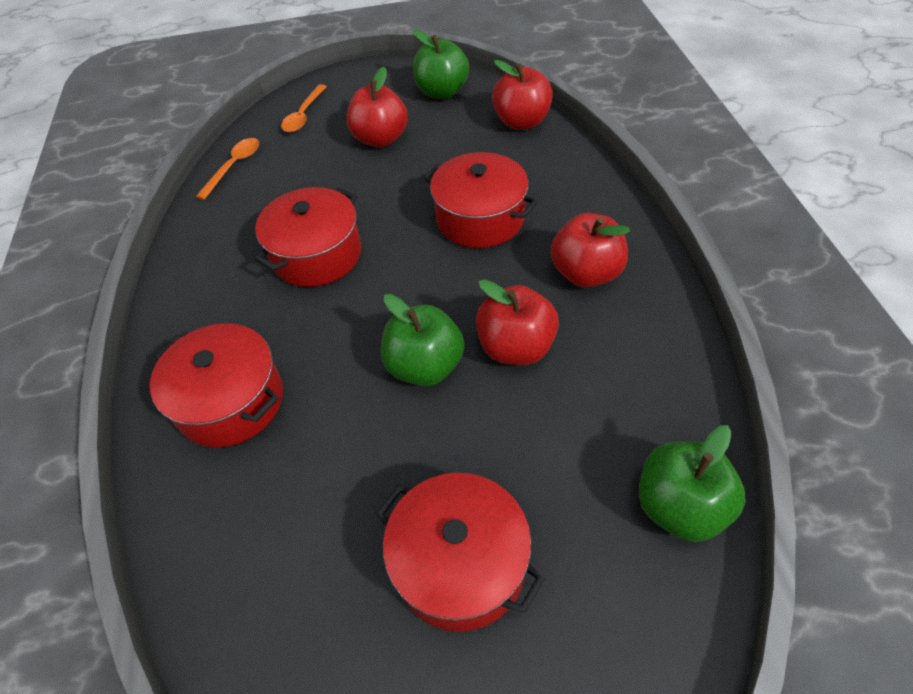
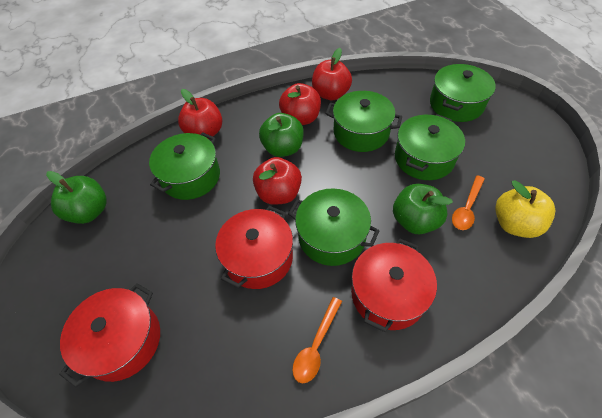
green pot: none = 0 -> [149,132,220,200] [288,188,379,266] [325,91,402,152] [395,114,465,180] [430,64,496,122] = 5
red pot: [150,323,283,447] [255,187,361,287] [376,473,545,632] [424,152,538,248] = 4 -> [59,283,160,387] [215,206,293,289] [351,239,437,332] = 3
yellow apple: none = 0 -> [495,180,555,238] = 1

